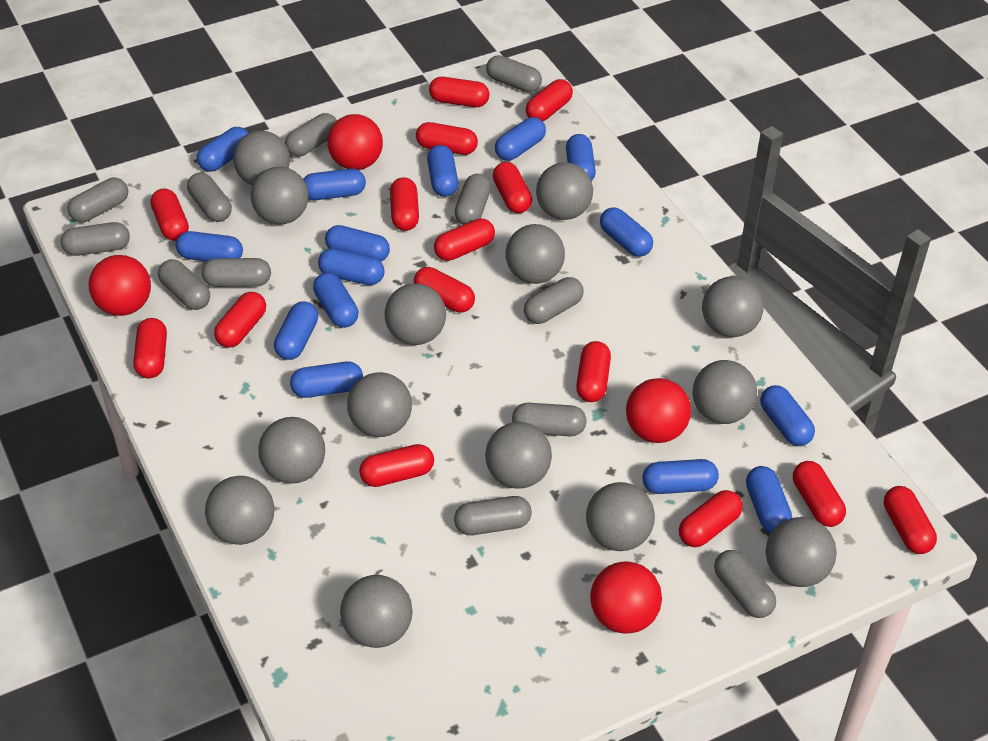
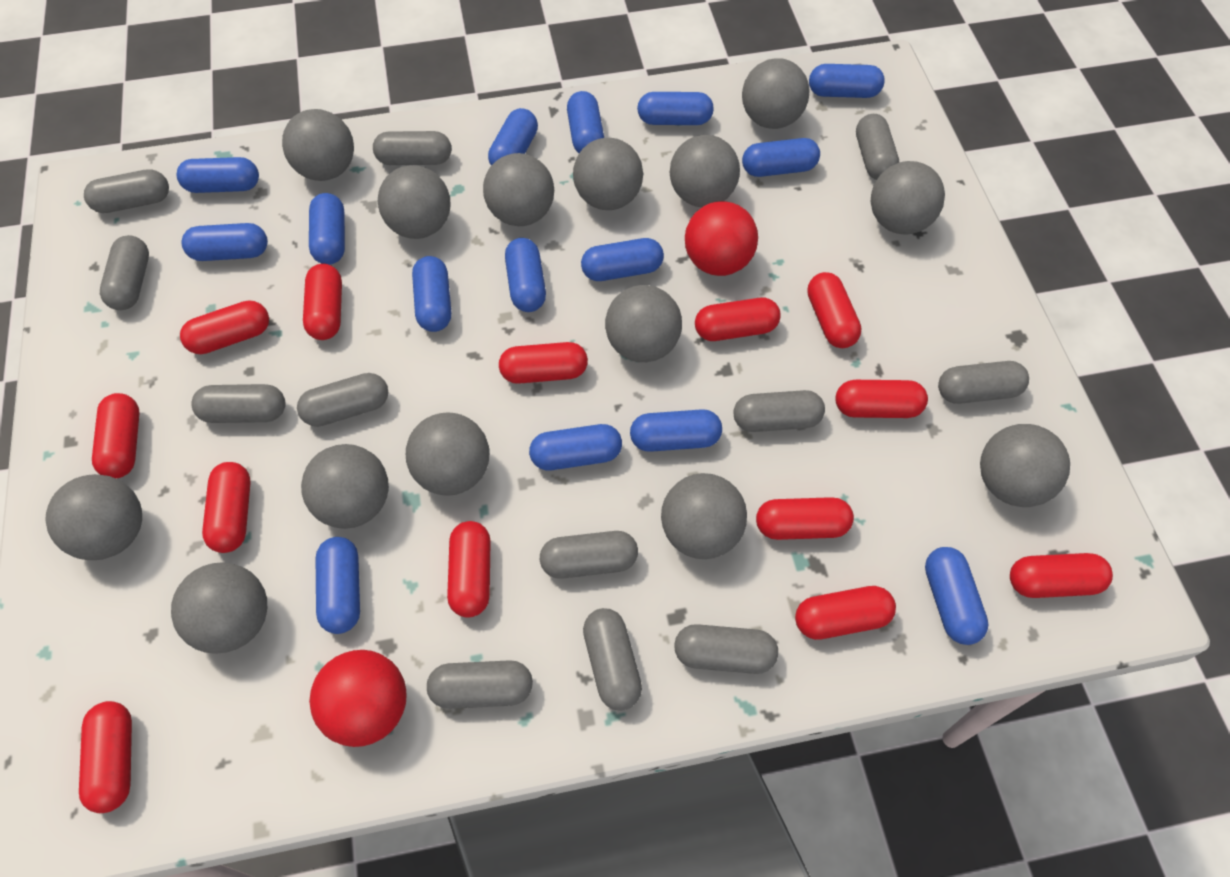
red ball: [88,255,151,316] [327,114,383,170] [590,561,662,634] [626,378,691,443] = 4 -> [309,650,407,747] [685,201,758,276] = 2
red capsule: [133,318,167,379] [150,188,189,241] [214,292,266,348] [359,444,434,487] [390,177,419,231] [414,267,475,313] [416,122,478,155] [429,77,489,107] [434,218,495,261] [493,162,532,213] [526,79,573,121] [576,341,611,402] [679,490,743,547] [793,461,846,527] [884,486,937,554] = 15 -> [79,701,132,813] [92,393,139,479] [180,300,269,354] [202,462,251,553] [303,264,342,340] [447,521,491,618] [499,342,588,384] [695,298,781,341] [756,497,854,540] [795,586,896,640] [807,272,862,348] [836,380,928,418] [1010,553,1113,598] = 13

